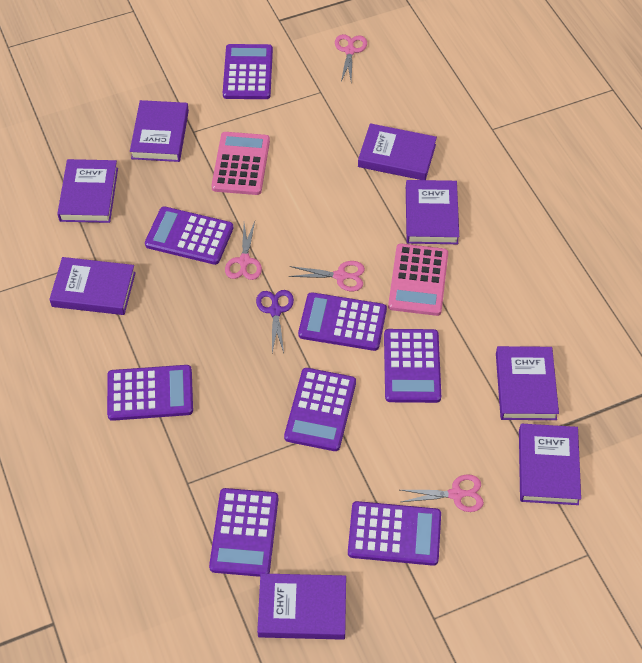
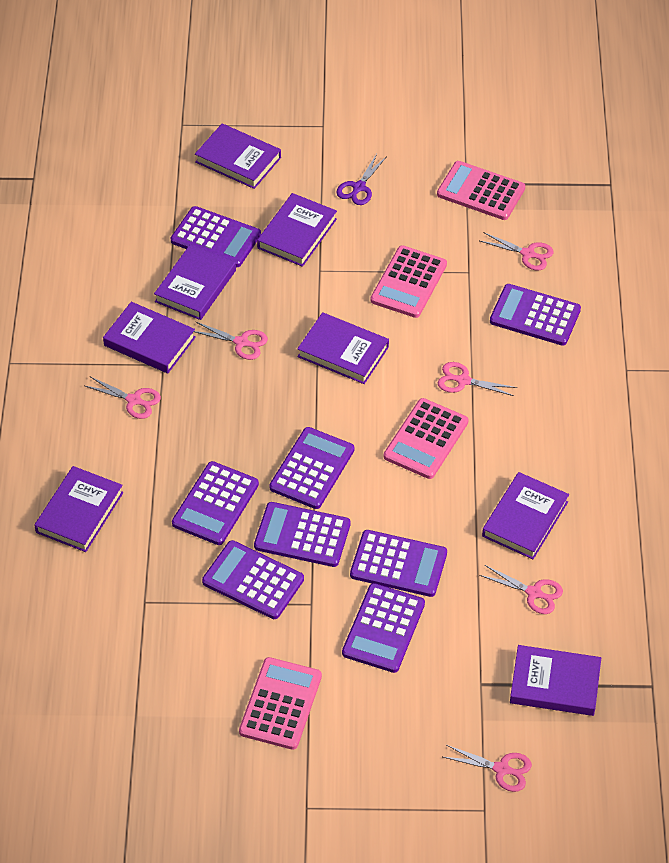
pink calculator: [211,132,270,195] [388,243,448,316] = 2 -> [239,657,322,750] [370,245,447,318] [384,398,468,479] [437,161,525,220] = 4
pink scissors: [225,221,262,280] [289,261,365,291] [335,34,367,82] [401,474,484,512] = 4 -> [85,377,161,419] [194,322,268,360] [438,362,517,396] [443,745,532,792] [479,565,563,614] [480,232,554,270] = 6

